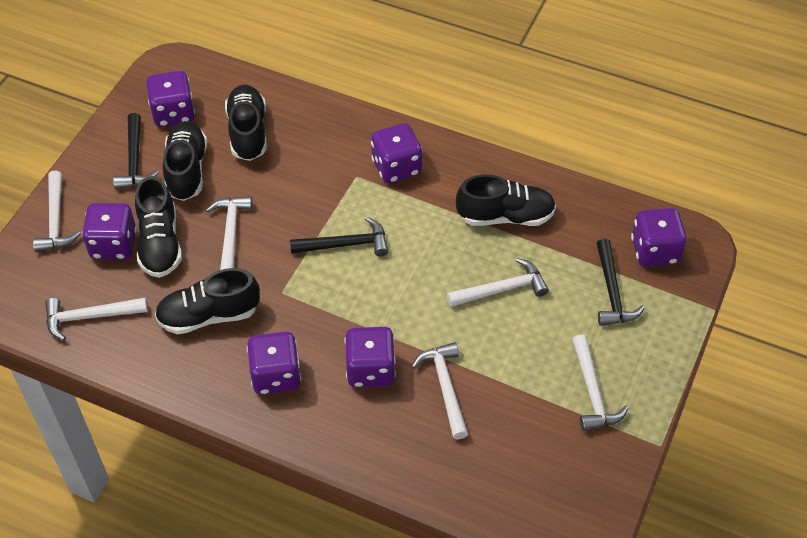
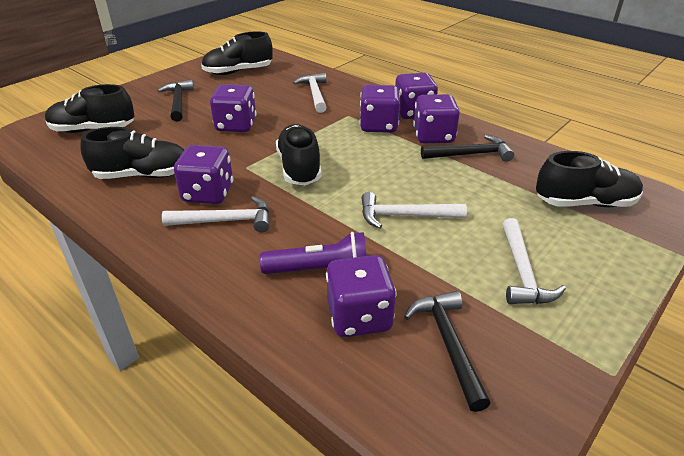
purple flashlight: none = 0 -> [260,232,367,274] = 1
white hammer: [33,171,81,252] [45,298,148,340] [206,196,252,270] [412,342,468,439] [447,258,549,307] [572,334,629,431] = 6 -> [162,196,269,232] [293,73,327,113] [361,192,467,229] [503,218,566,304] = 4

